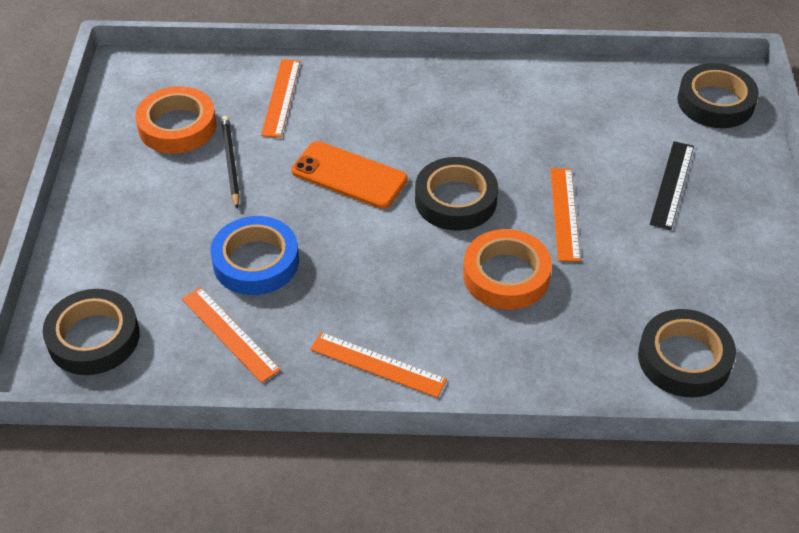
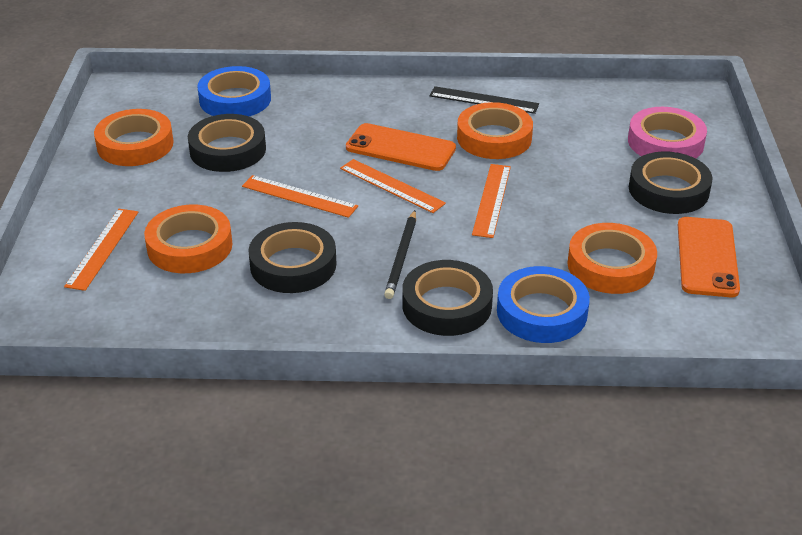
blue tape: [210,216,299,295] = 1 -> [198,66,271,116] [497,266,590,343] = 2
orange phone: [292,141,408,209] = 1 -> [346,123,456,171] [678,217,740,297] = 2
orange tape: [135,86,217,154] [463,229,552,310] = 2 -> [94,109,174,166] [144,205,233,273] [457,102,533,159] [567,223,657,294] = 4
pink tape: none = 0 -> [628,107,707,158] = 1

